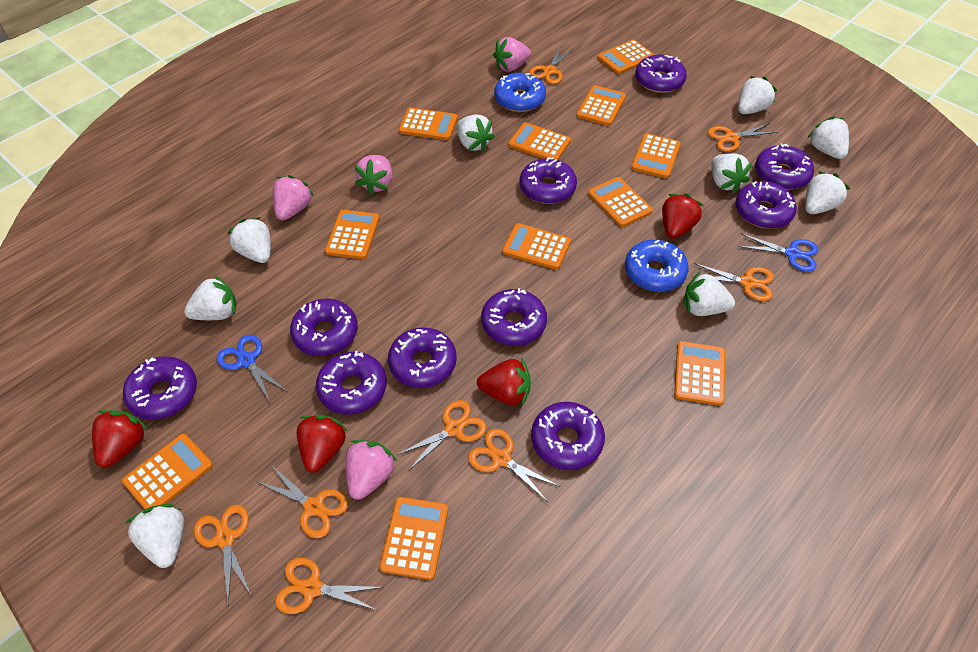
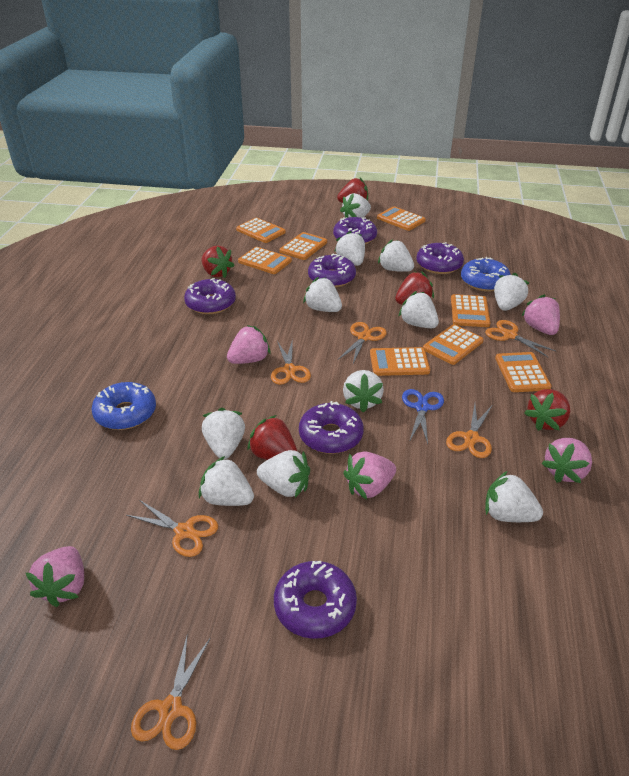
blue scissors: [217,334,286,402] [738,234,818,272] = 2 -> [402,389,444,444] = 1
orange calculator: [122,434,213,509] [325,210,380,259] [379,497,448,580] [399,108,458,140] [502,223,571,270] [509,122,571,160] [577,85,626,126] [588,177,653,227] [598,39,654,74] [631,133,681,179] [674,341,725,406] = 11 -> [236,218,286,243] [238,247,292,274] [279,232,327,260] [370,347,430,376] [377,206,426,231] [423,324,484,365] [451,294,491,327] [495,352,552,392] = 8
orange scissors: [194,505,252,605] [256,465,349,538] [275,558,384,614] [396,400,487,471] [468,429,560,502] [529,45,573,84] [692,263,774,301] [708,123,778,152] = 8 -> [126,500,218,557] [131,633,210,750] [271,339,311,385] [338,322,387,364] [446,404,492,458] [485,320,556,357] = 6
pink strawberry: [273,175,314,221] [345,440,397,500] [354,155,393,195] [493,37,531,72] = 4 -> [26,546,84,607] [227,325,271,364] [343,451,396,500] [521,294,560,335] [541,438,592,483] = 5
purple donut: [123,356,197,420] [290,299,358,356] [316,351,387,415] [388,327,457,388] [481,288,547,346] [520,157,577,204] [531,402,605,470] [635,55,687,93] [735,181,797,229] [755,143,814,190] = 10 -> [184,278,236,314] [274,561,357,639] [299,401,364,454] [308,254,356,287] [333,217,377,244] [416,242,464,274] = 6
red strawberry: [92,410,148,468] [297,415,347,473] [477,359,531,406] [662,194,703,239] = 4 -> [201,246,235,278] [247,415,297,460] [337,178,368,203] [395,272,434,305] [524,389,570,431] = 5
white strawberry: [125,504,184,568] [184,275,237,320] [227,217,271,263] [457,115,495,152] [683,272,735,316] [711,153,752,193] [738,76,777,114] [805,171,850,214] [808,116,849,159] = 9 -> [199,456,254,506] [202,408,245,459] [257,450,310,498] [303,277,342,312] [335,231,365,266] [340,193,371,218] [343,370,384,413] [378,239,414,272] [399,291,439,328] [485,471,543,522] [494,273,529,311] = 11

